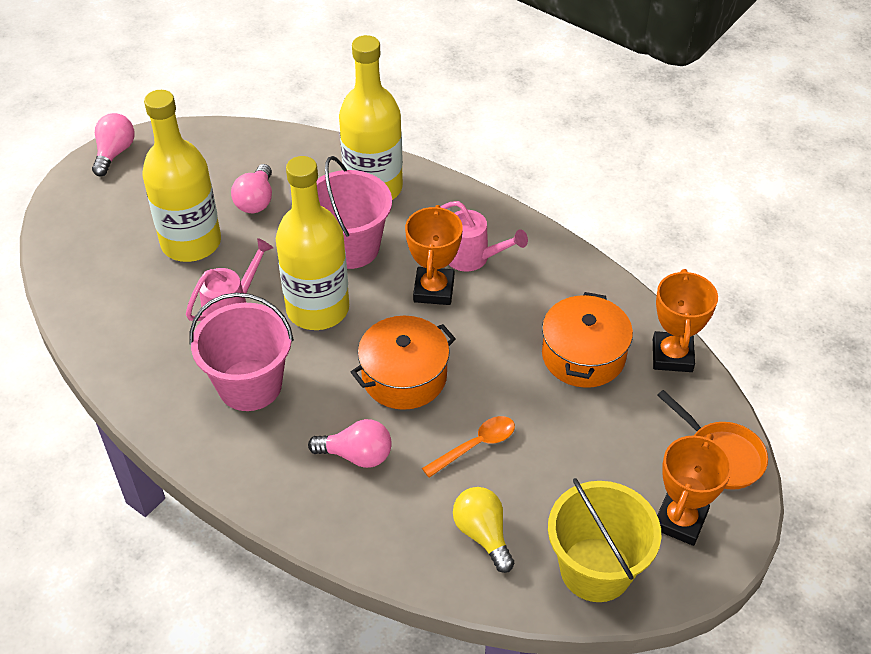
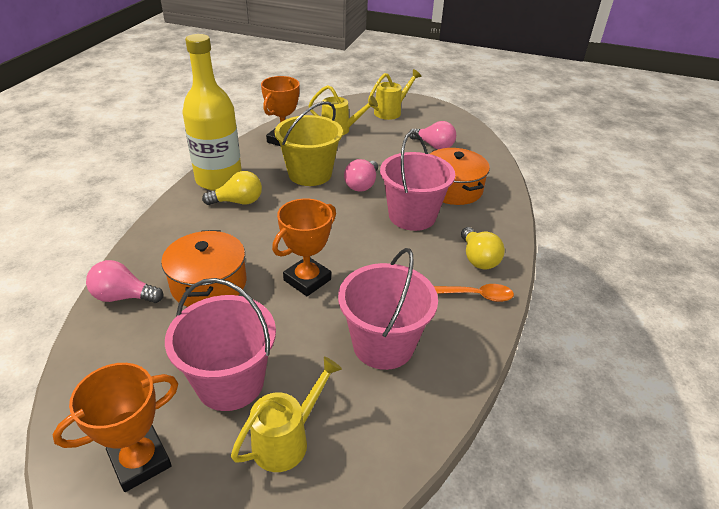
orange pan: [657,390,768,490] = 1 -> none = 0
pink bucket: [189,293,294,411] [316,156,392,269] = 2 -> [165,278,276,411] [338,248,438,370] [380,131,455,231] = 3
pink watering can: [186,238,273,321] [440,201,528,271] = 2 -> none = 0
yellow bottle: [142,90,221,262] [276,156,349,330] [339,35,403,200] = 3 -> [183,34,242,191] = 1
yellow light bulb: [453,487,514,573] = 1 -> [202,171,262,205] [461,227,505,269] = 2
yellow watering can: none = 0 -> [231,357,342,472] [308,85,378,135] [368,69,421,120] = 3

